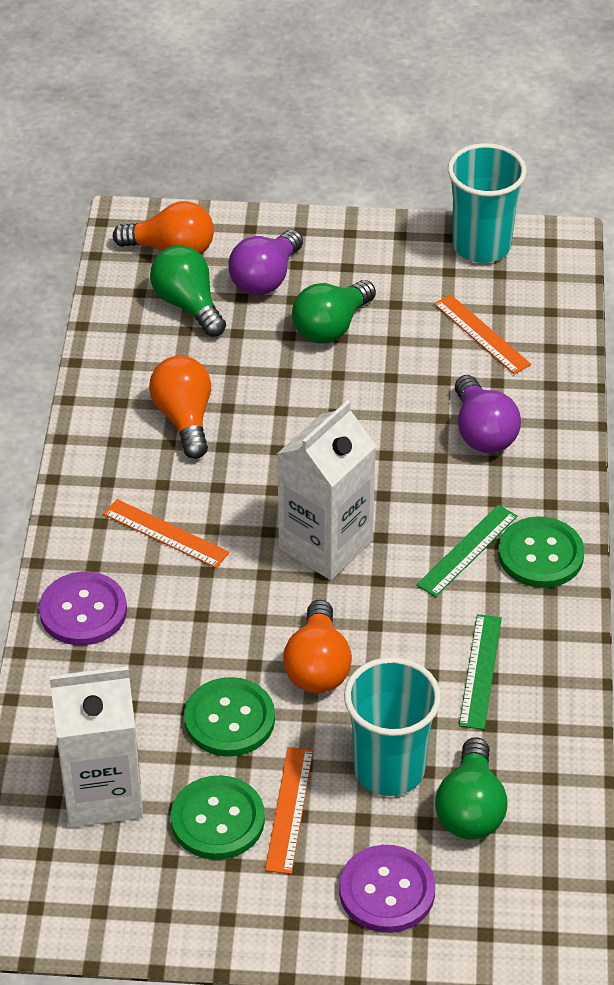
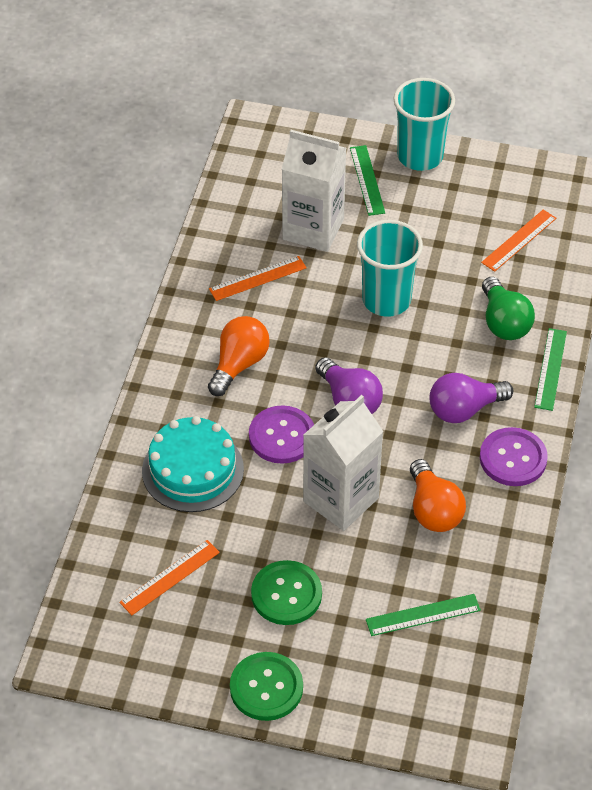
green button: [171,775,265,860] [184,677,275,757] [498,516,584,588] = 3 -> [230,652,303,721] [251,560,322,625] = 2
green light bulb: [150,246,226,337] [292,280,376,343] [435,737,508,840] = 3 -> [482,277,535,340] = 1
green ruler: [416,505,517,597] [459,614,502,730] = 2 -> [350,145,385,216] [366,594,481,636] [534,328,567,411] = 3
orange light bulb: [113,201,214,254] [149,356,211,459] [283,600,352,693] = 3 -> [208,316,270,396] [410,459,466,532] = 2
turquoise cake: none = 0 -> [142,416,244,512] = 1

